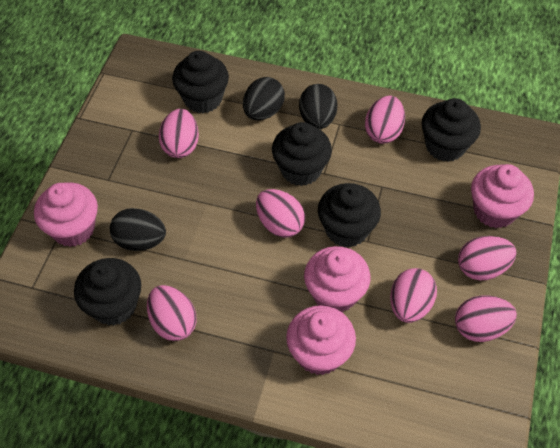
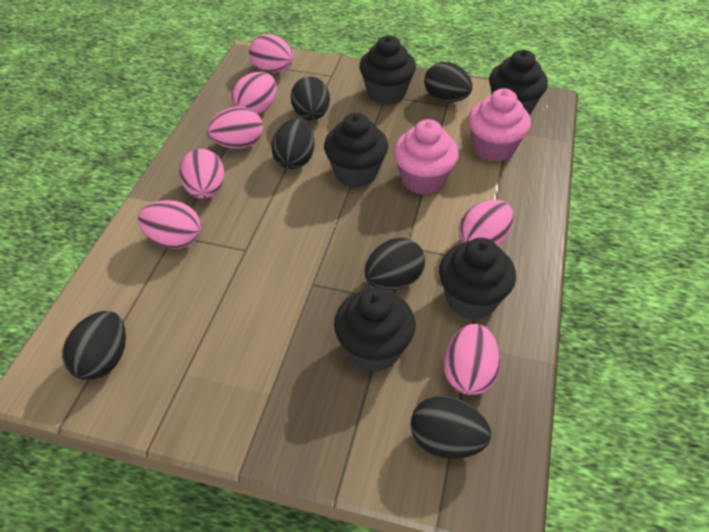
black egg: [110,208,166,251] [243,77,285,120] [299,84,337,129] = 3 -> [62,311,126,380] [272,119,315,169] [291,77,330,120] [364,238,425,290] [411,396,491,459] [424,62,472,102] = 6
pink cupcake: [34,183,98,247] [286,305,356,375] [304,246,370,312] [471,164,534,228] = 4 -> [394,119,459,195] [468,88,531,162] = 2

